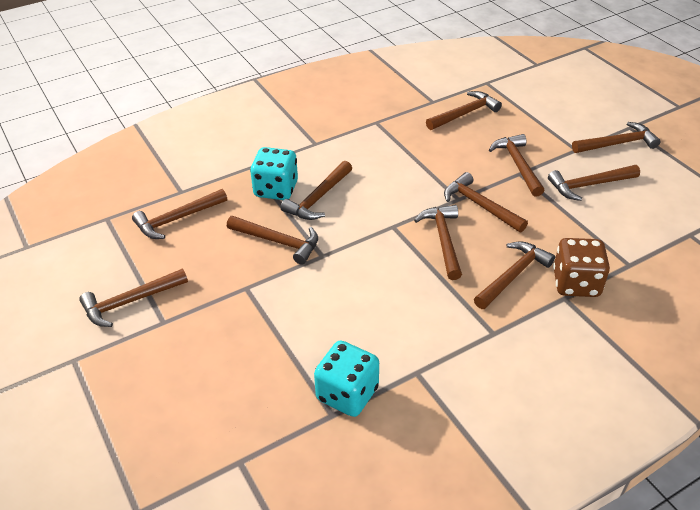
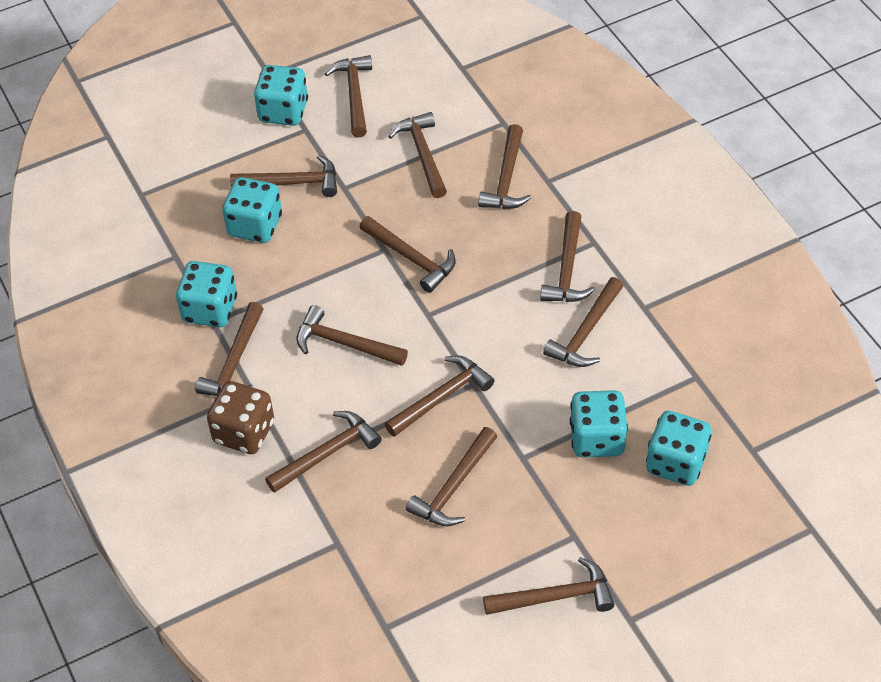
brown hammer: [79,269,188,327] [132,189,227,239] [227,216,318,265] [281,161,352,220] [414,205,462,280] [426,91,502,130] [444,172,528,232] [474,241,555,309] [489,134,545,197] [548,165,640,201] [572,122,661,153] = 11 -> [195,302,263,396] [230,155,337,197] [265,411,382,493] [296,305,408,366] [325,55,372,138] [359,216,456,293] [385,355,495,437] [388,112,447,198] [406,427,497,526] [478,124,531,209] [483,557,615,615] [540,211,595,302] [543,277,623,367] = 13
turquoise dice: [250,147,298,200] [314,340,379,417] = 2 -> [176,261,237,327] [222,177,282,243] [254,65,308,126] [570,390,628,458] [646,411,711,486] = 5

